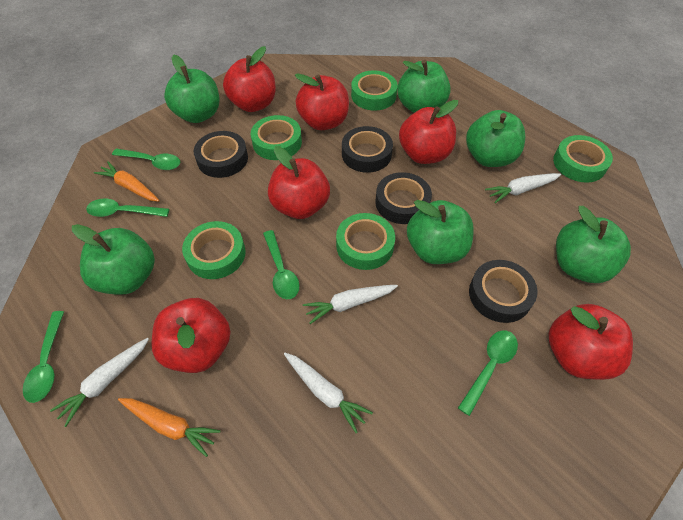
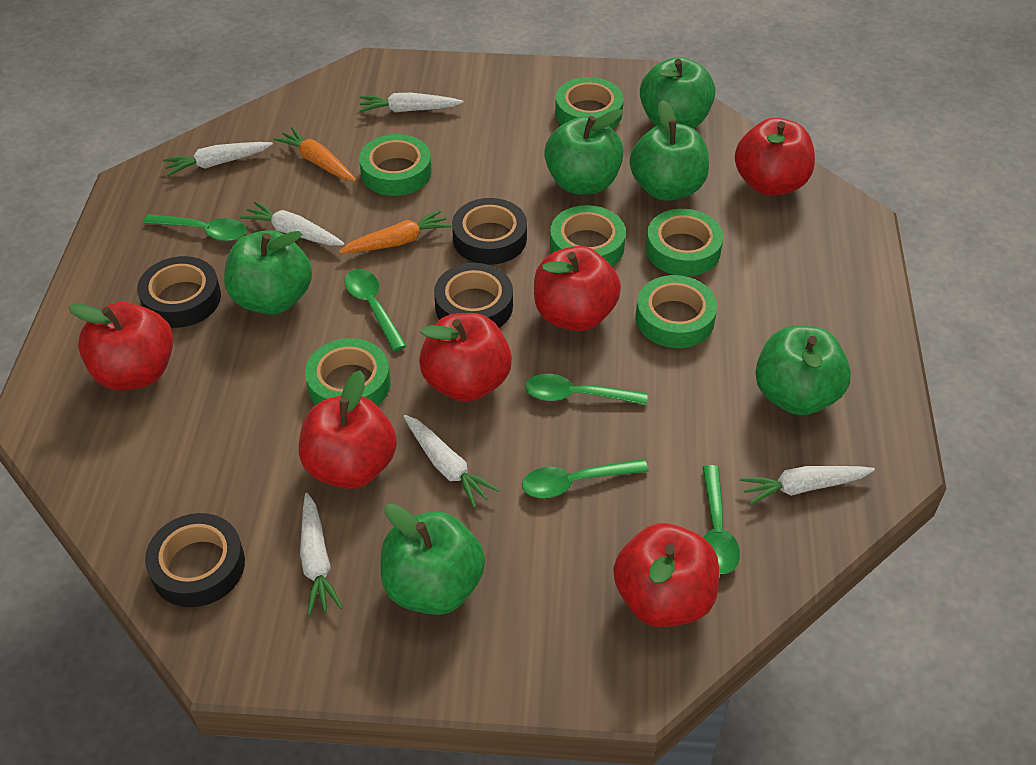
green tape: [182,221,246,279] [251,115,302,160] [336,213,395,270] [351,70,398,110] [553,135,613,183] = 5 -> [305,338,390,406] [359,134,432,196] [550,205,626,266] [555,77,624,129] [636,275,717,348] [646,209,723,276] = 6
white carrot: [50,338,149,427] [284,353,373,433] [303,285,398,324] [485,173,561,203] = 4 -> [163,142,273,176] [240,201,345,246] [300,493,343,616] [359,93,463,112] [404,415,499,508] [740,466,875,505] = 6

